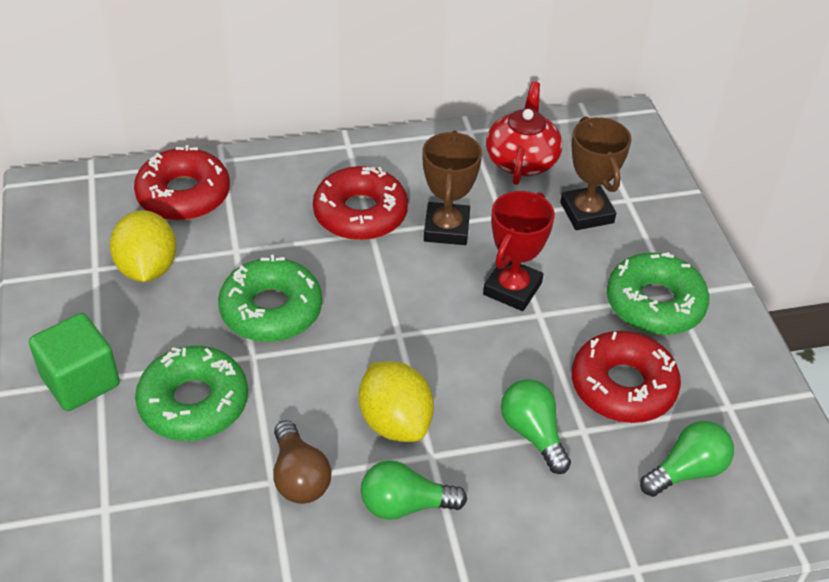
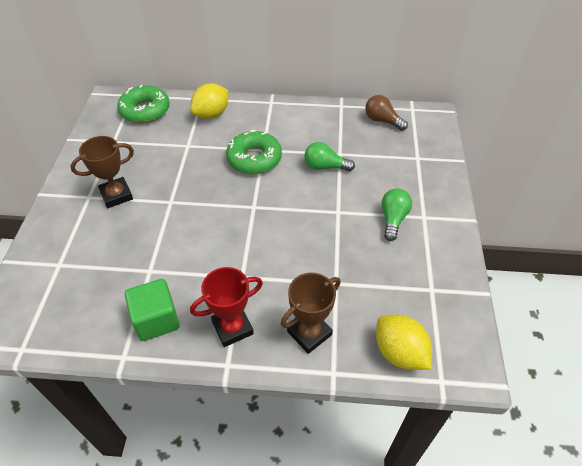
green donut: [135,346,248,441] [218,255,322,342] [607,252,709,335] = 3 -> [117,85,170,123] [226,130,282,174] = 2
green light bulb: [361,460,467,520] [501,379,571,474] [640,421,734,497] = 3 -> [304,142,355,171] [382,188,412,241] = 2
red donut: [134,145,230,221] [313,166,408,240] [572,331,681,423] = 3 -> none = 0
red teapot: [486,81,562,185] = 1 -> none = 0

